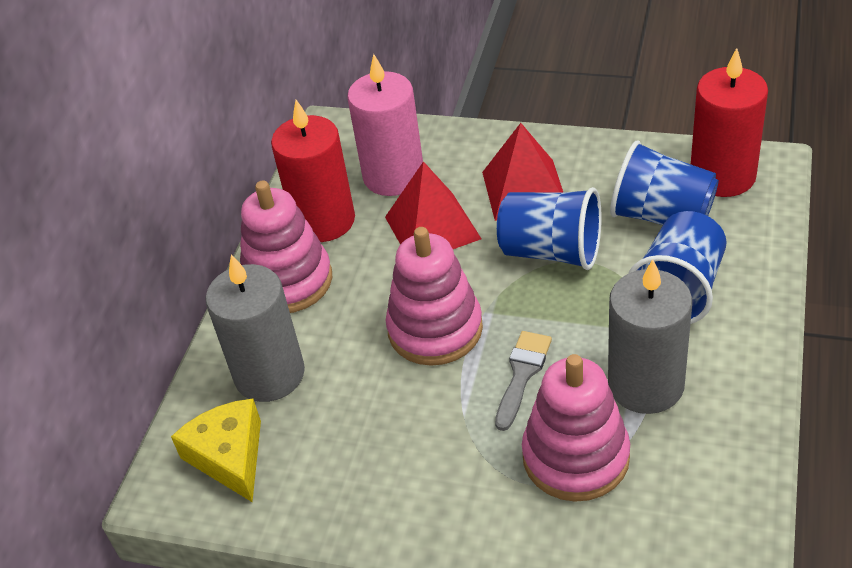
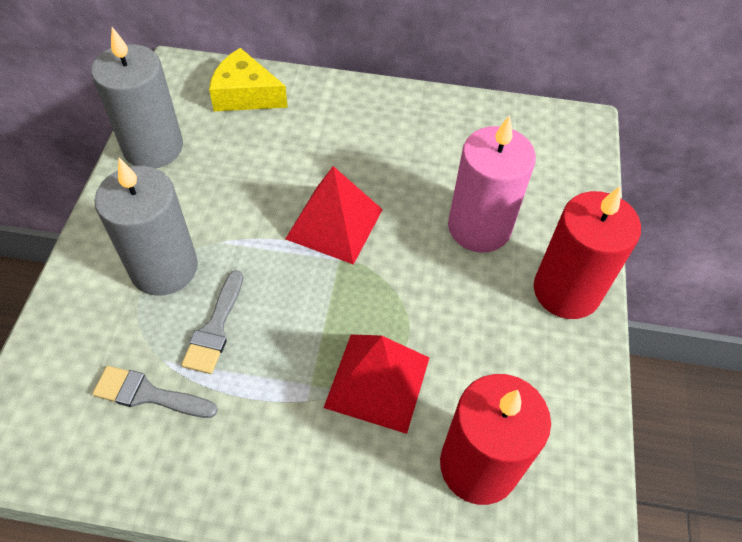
blue cup: [497,187,602,270] [610,141,719,225] [629,211,727,324] = 3 -> none = 0
grey brush: [495,331,552,431] = 1 -> [92,366,218,418] [181,270,243,374] = 2
pink stacking toy: [240,180,332,313] [385,227,483,366] [522,354,630,502] = 3 -> none = 0

